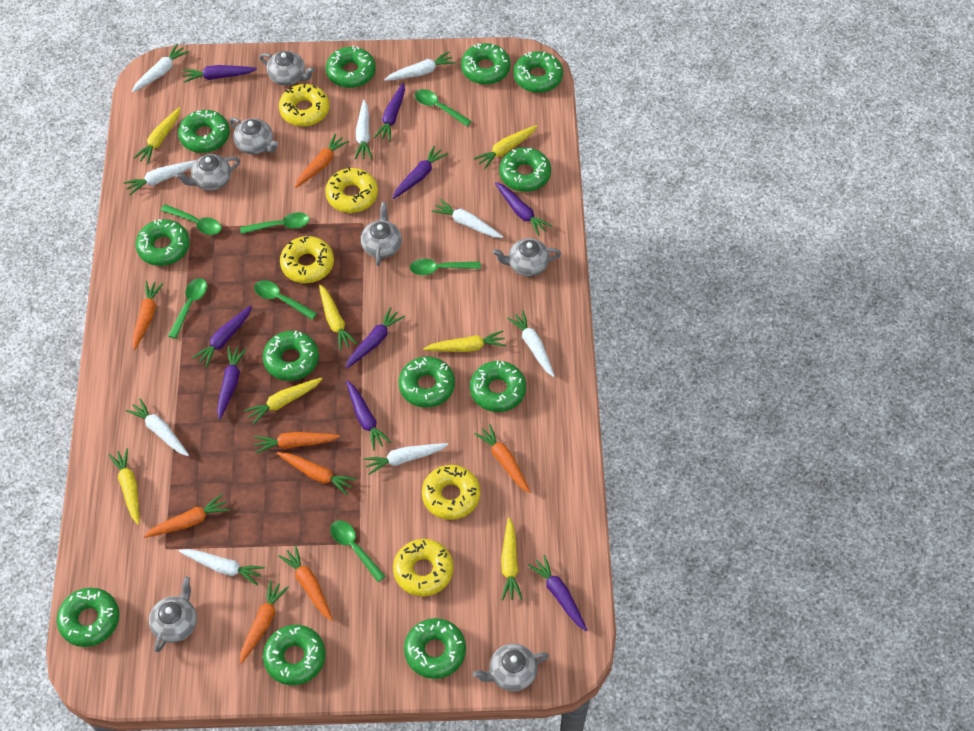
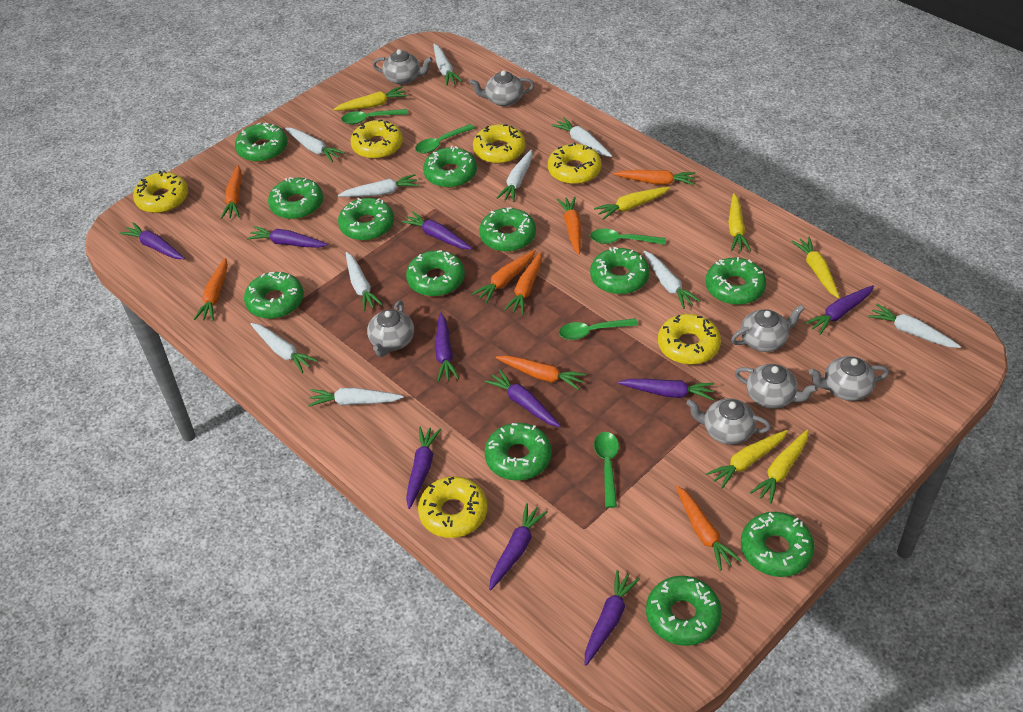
green spoon: [161,204,221,235] [168,278,207,339] [240,212,309,234] [254,280,317,320] [330,520,385,582] [410,259,481,275] [415,89,472,126] = 7 -> [341,109,408,124] [415,124,475,154] [559,318,638,340] [590,229,666,245] [594,432,619,508] = 5
purple carrot: [183,65,257,83] [192,305,252,368] [217,346,246,420] [346,307,405,369] [346,380,391,450] [374,83,405,141] [392,146,448,199] [495,182,552,236] [528,555,587,631] = 9 -> [120,222,185,259] [247,226,328,248] [401,211,472,249] [406,427,441,509] [435,312,459,382] [485,369,561,427] [489,503,548,590] [585,570,640,666] [618,379,714,400] [805,285,874,335] = 10
white carrot: [123,160,196,195] [126,398,189,456] [132,44,189,93] [179,549,265,585] [355,100,372,159] [363,443,448,475] [384,51,456,81] [431,199,503,238] [507,310,554,377] = 9 -> [251,323,318,373] [285,128,345,162] [308,388,404,406] [338,174,419,197] [346,252,383,311] [433,44,463,86] [497,149,533,202] [551,117,612,157] [644,251,701,309] [868,304,961,348] = 10
yellow carrot: [108,448,139,525] [133,107,181,164] [244,378,323,425] [319,284,357,351] [423,331,506,352] [473,125,537,169] [501,518,522,600] = 7 -> [333,86,407,111] [594,187,670,220] [706,430,788,489] [728,193,751,251] [750,430,809,504] [791,237,840,298] = 6
yellow donut: [279,84,329,126] [280,236,334,283] [325,167,378,213] [393,539,454,596] [422,465,480,520] = 5 -> [133,171,188,213] [351,120,403,159] [418,476,488,538] [473,124,526,164] [548,142,601,184] [658,314,721,365] = 6

